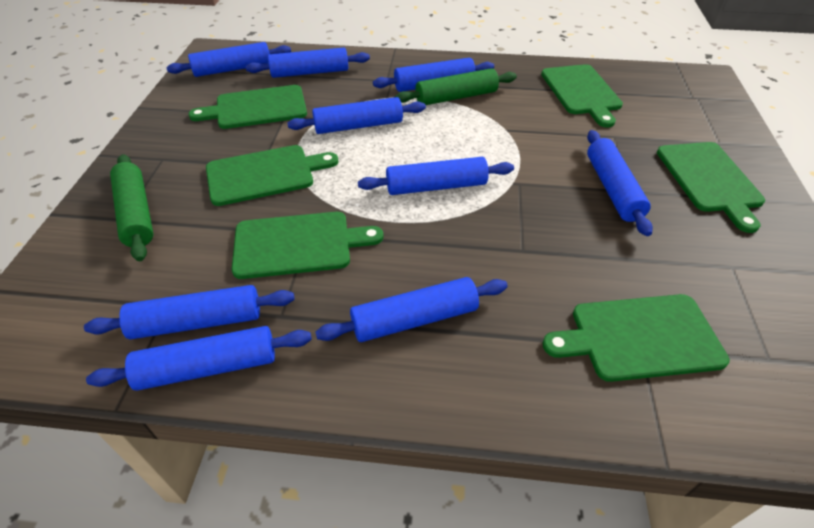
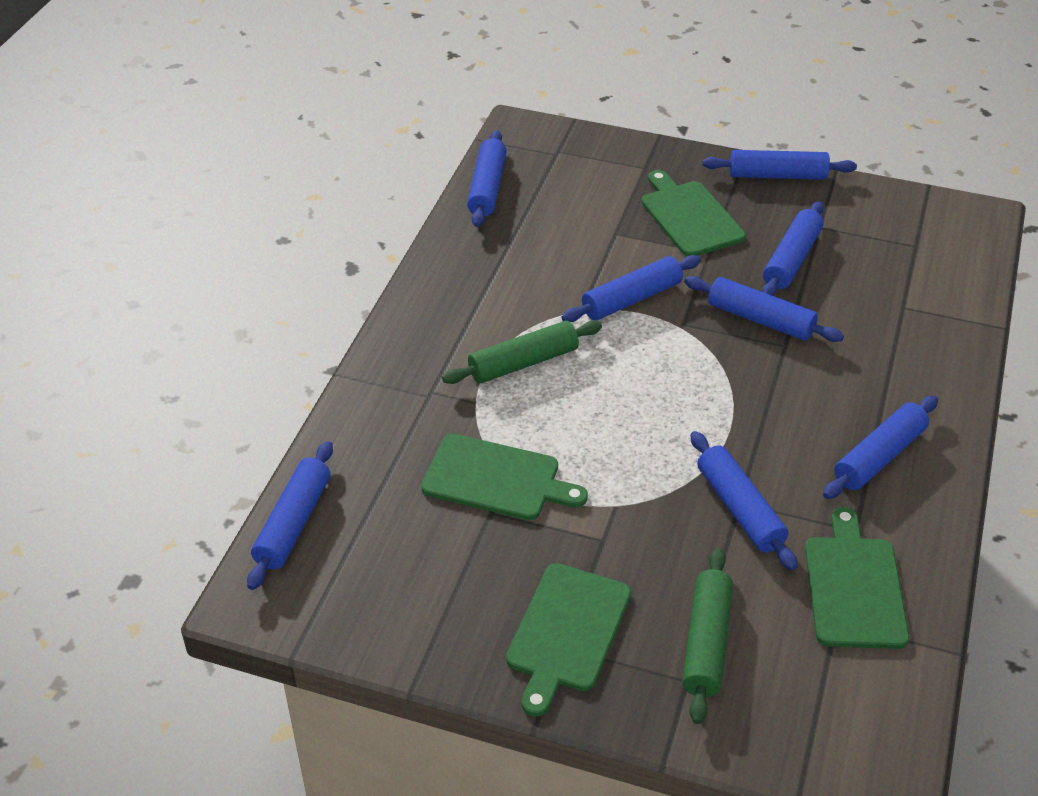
blue rolling pin: [84,285,295,339] [86,326,312,391] [166,42,291,77] [246,48,370,78] [287,97,426,134] [316,277,508,342] [358,157,514,195] [373,58,494,92] [587,130,653,236] = 9 -> [247,441,333,590] [467,130,507,227] [561,255,701,322] [684,276,844,342] [690,431,798,570] [702,150,857,180] [762,201,824,296] [823,395,938,499] = 8
green cutting board: [188,85,307,129] [206,145,338,206] [232,212,384,279] [541,64,623,127] [542,294,730,382] [657,142,765,233] = 6 -> [421,434,588,520] [506,563,631,717] [641,170,746,256] [805,507,909,649] = 4

